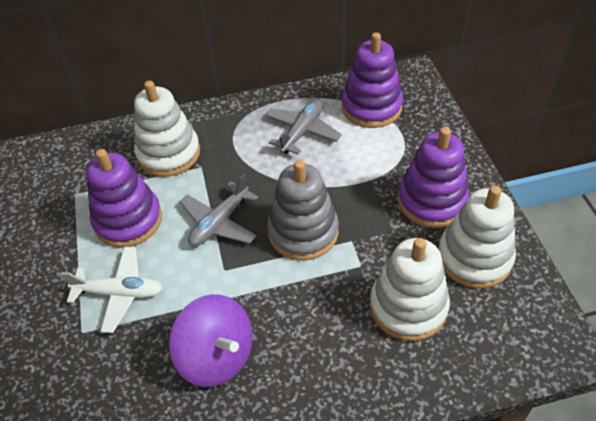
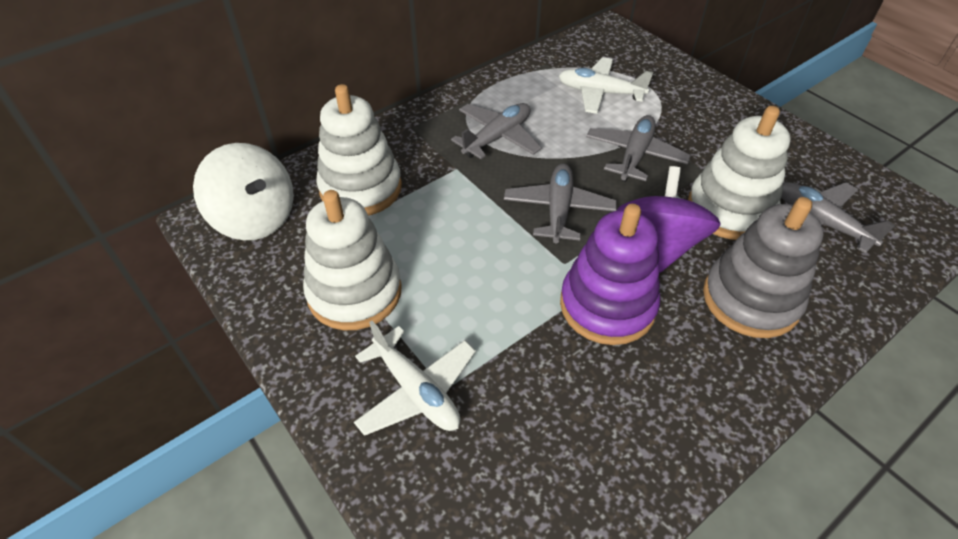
grey plane: [180,174,259,247] [265,99,342,154] = 2 -> [451,103,542,159] [504,163,617,244] [586,115,691,182] [781,182,895,254] = 4
purple stacking toy: [86,149,162,248] [341,32,403,128] [398,127,469,228] = 3 -> [560,204,660,345] = 1
white plane: [61,247,162,333] = 1 -> [354,321,476,436] [559,57,653,114] = 2
white spinning top: none = 0 -> [193,143,294,240] = 1

